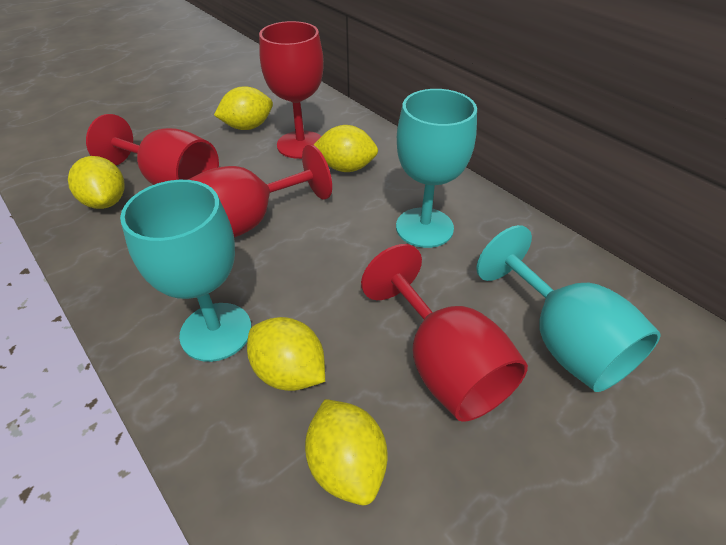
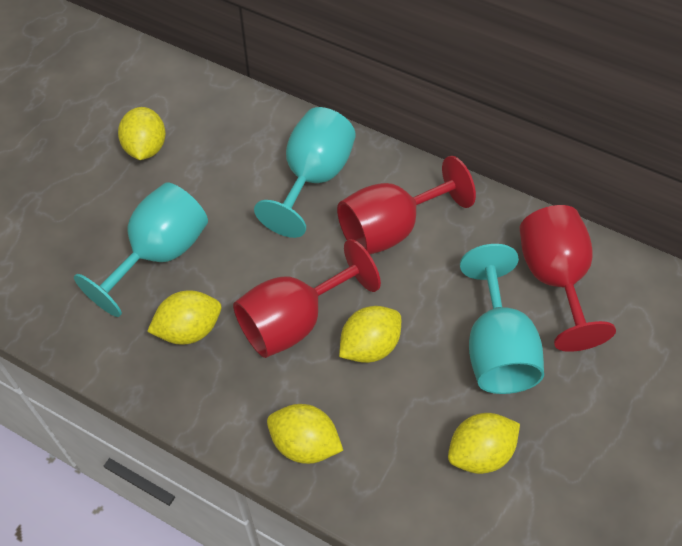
red goblet: [86,114,219,185] [188,144,332,237] [259,21,324,159] [361,244,528,422] = 4 -> [233,239,381,358] [337,156,476,254] [520,205,616,352] = 3

